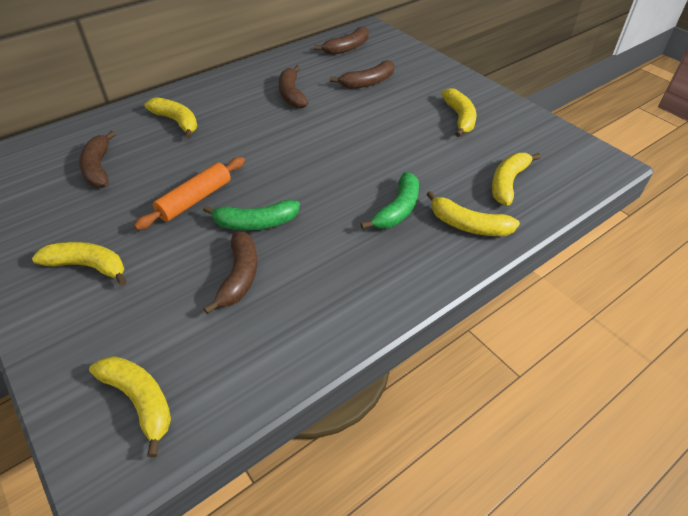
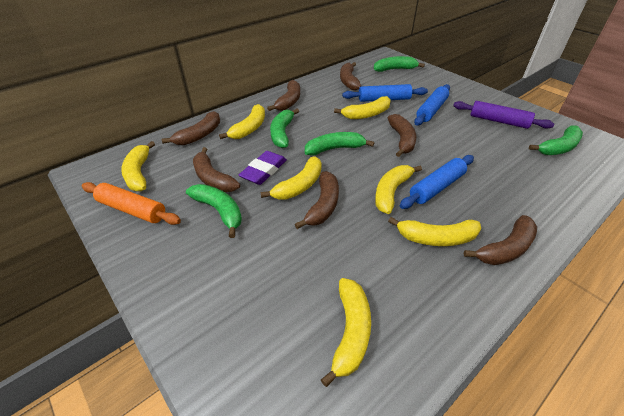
blue rolling pin: none = 0 -> [342,84,428,102] [400,155,474,209] [414,84,450,126] = 3
brown banana: [79,131,116,188] [203,231,257,315] [279,65,308,109] [314,26,369,55] [330,60,395,89] = 5 -> [162,111,220,145] [193,147,240,192] [267,80,300,111] [295,171,339,229] [340,62,361,91] [388,114,416,157] [464,215,537,265] = 7
green banana: [203,200,300,230] [360,172,419,229] = 2 -> [186,184,242,238] [270,109,299,148] [305,132,374,156] [374,56,425,72] [529,125,583,155] = 5
purple eraser: none = 0 -> [239,151,287,185] = 1
purple rolling pin: none = 0 -> [453,101,554,129] = 1
yellow banana: [32,242,127,286] [89,356,171,458] [144,97,197,139] [426,191,520,236] [442,88,476,137] [492,153,541,205] = 6 -> [121,141,155,191] [219,104,265,139] [260,156,322,200] [321,278,371,387] [334,96,391,119] [375,165,422,214] [388,217,481,246] = 7

